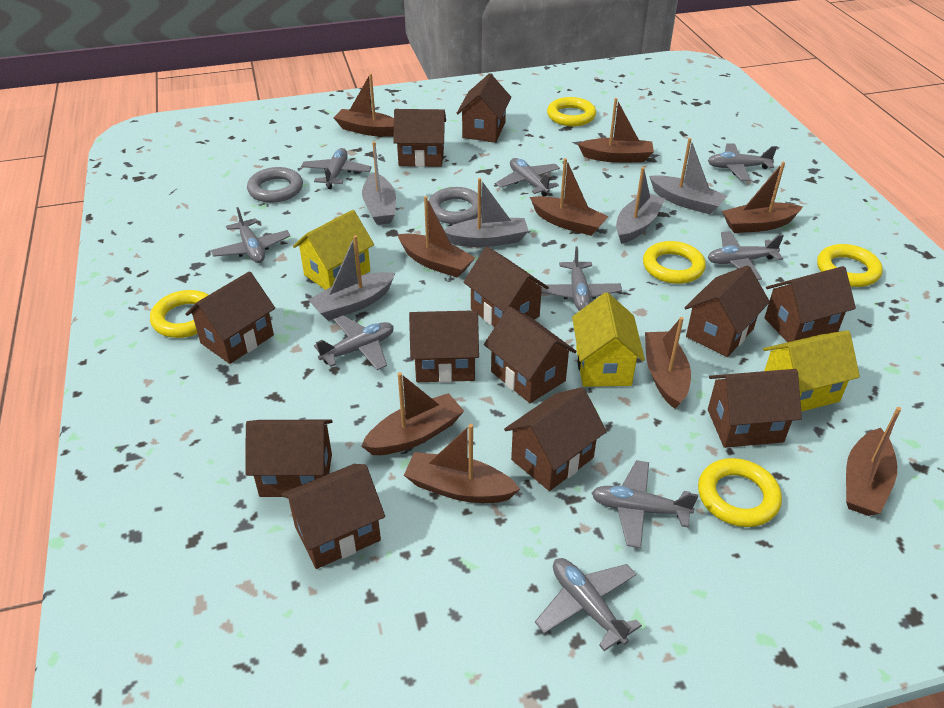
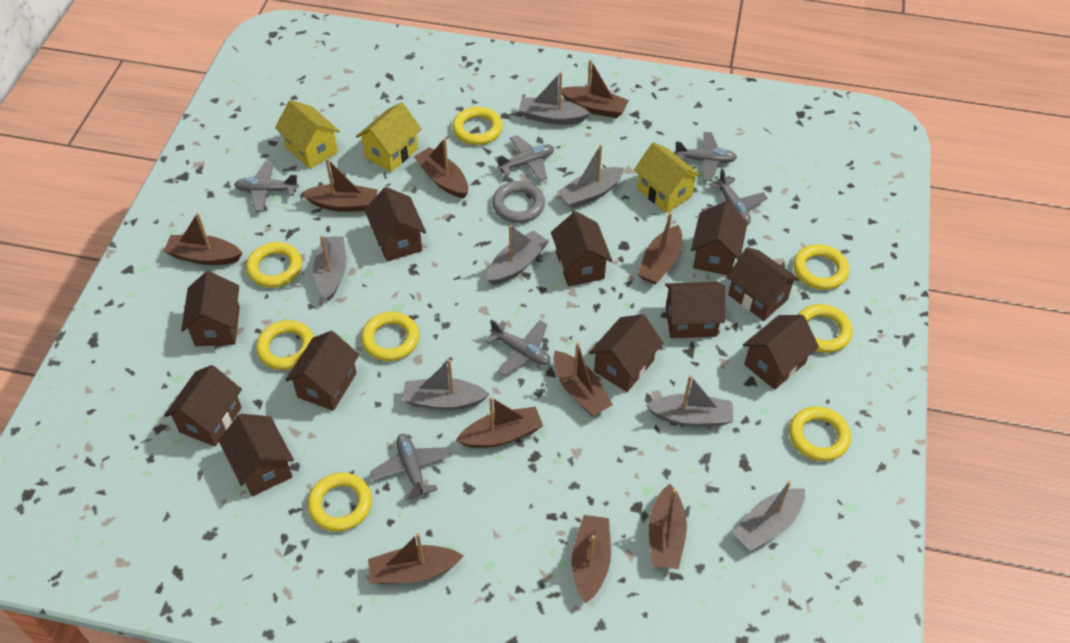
brown boat: [334,73,394,137] [361,372,464,455] [398,196,475,277] [404,424,520,503] [530,158,609,236] [578,98,654,163] [645,317,691,409] [722,162,803,233] [846,407,901,516] = 9 -> [164,213,242,265] [302,158,378,212] [368,533,463,584] [414,138,468,198] [456,397,543,448] [553,342,613,416] [561,59,629,118] [572,515,611,604] [638,212,682,285] [649,484,687,569] = 10
brown house: [185,271,275,364] [246,420,333,497] [281,464,385,569] [393,109,446,167] [409,310,479,383] [457,74,511,142] [463,247,549,327] [484,306,577,403] [504,387,607,491] [684,265,770,357] [708,369,802,448] [764,266,856,342] = 12 -> [164,365,242,447] [181,271,240,346] [219,414,294,496] [285,331,359,411] [364,187,426,261] [551,211,612,286] [589,314,663,392] [665,282,725,338] [691,201,748,275] [727,247,799,321] [743,315,819,390] = 11
grey boat: [308,235,395,321] [362,142,396,225] [444,178,528,247] [616,167,665,244] [649,138,727,214] = 5 -> [313,235,346,301] [403,359,489,410] [487,225,549,285] [519,72,590,125] [558,144,625,208] [646,375,733,426] [733,481,805,551] = 7
grey plane: [211,207,290,263] [301,148,372,189] [314,315,394,370] [496,158,560,196] [535,558,642,651] [539,246,622,311] [592,460,698,548] [708,143,777,181] [708,231,784,280] = 9 -> [234,161,299,212] [370,434,451,500] [485,319,551,376] [495,135,554,181] [674,132,737,181] [702,168,767,225] = 6
grey ring: [247,167,303,203] [428,187,482,224] = 2 -> [492,181,545,223] = 1
yellow ring: [150,290,209,338] [547,97,596,126] [643,241,706,284] [698,458,782,527] [817,244,883,287] = 5 -> [246,242,302,288] [256,320,314,370] [308,472,372,532] [361,312,419,361] [452,107,503,145] [789,406,851,461] [793,244,849,290] [798,304,852,353] = 8

